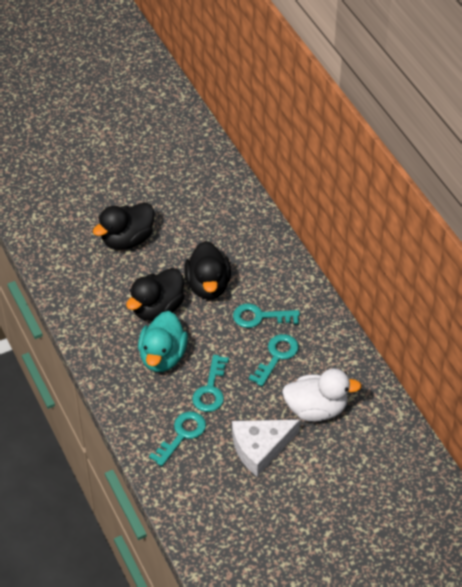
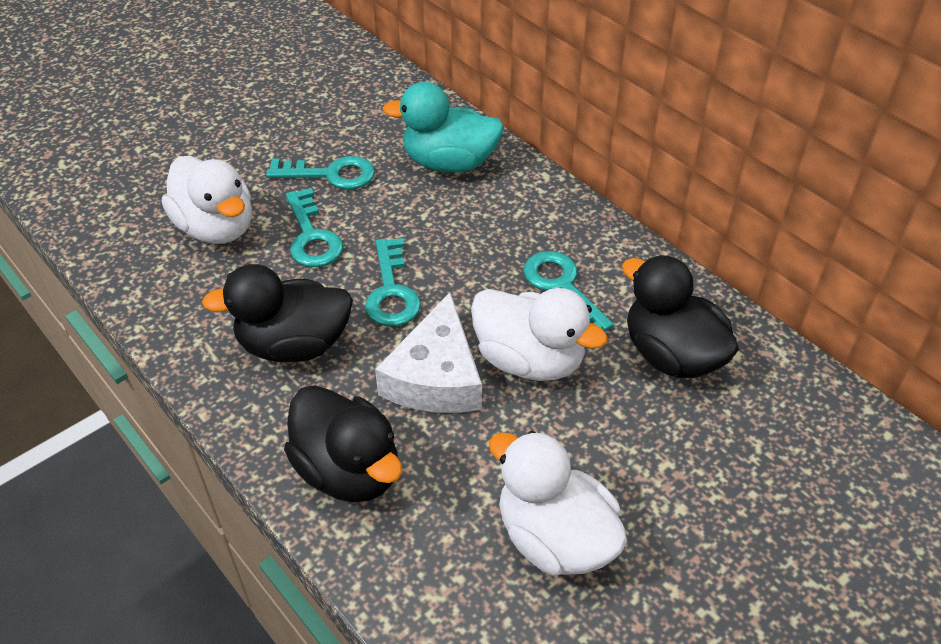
white duck: [282,368,362,422] = 1 -> [162,156,252,244] [471,288,608,381] [489,431,627,576] = 3

